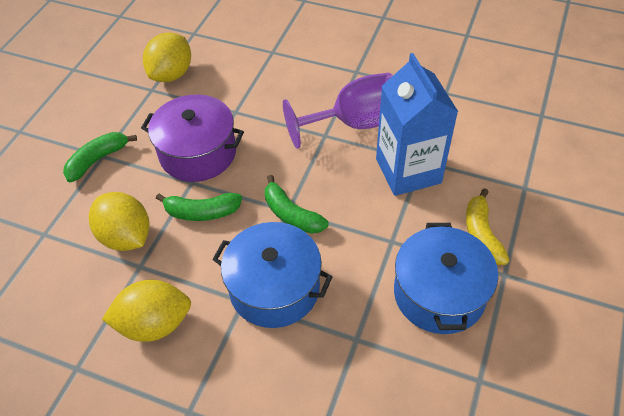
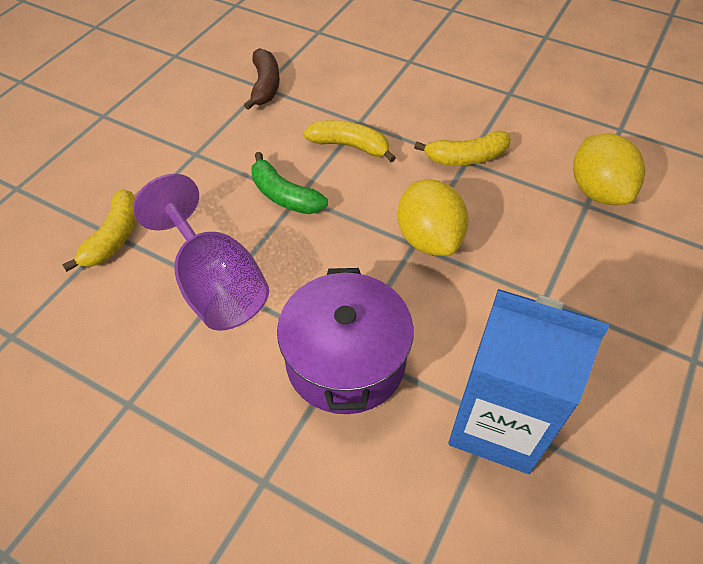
blue pot: [212,222,333,328] [394,223,498,334] = 2 -> none = 0
brown banana: none = 0 -> [244,48,280,110] = 1
green banana: [63,132,137,182] [156,193,242,221] [265,175,328,234] = 3 -> [251,152,328,214] = 1
yellow banana: [466,188,510,265] = 1 -> [62,189,136,272] [303,120,396,162] [414,130,511,165] = 3
yellow lemon: [89,192,149,251] [102,280,191,342] [143,32,191,82] = 3 -> [397,179,468,256] [573,133,645,205] = 2

